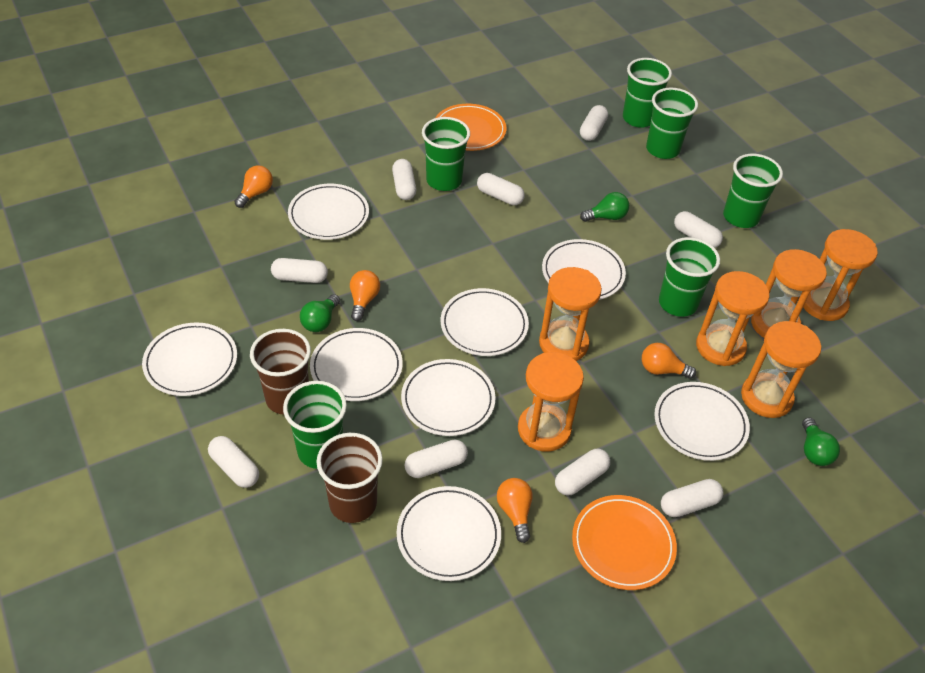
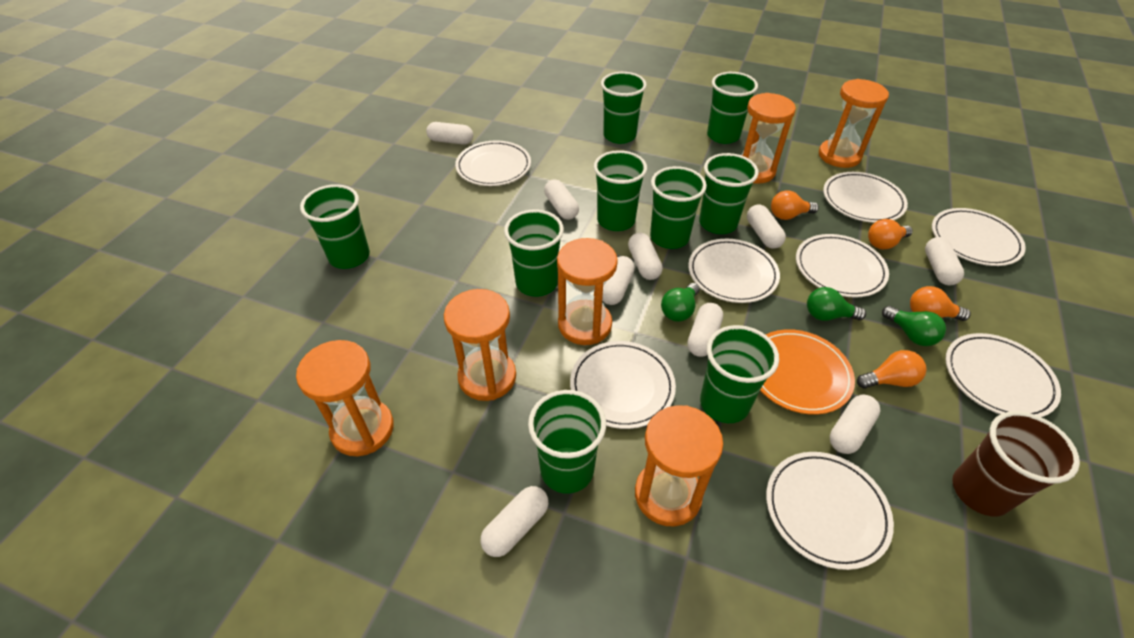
brown cup: [250,329,311,414] [316,433,383,523] = 2 -> [952,411,1080,517] = 1
green cup: [283,381,347,469] [422,117,470,191] [623,58,672,128] [646,88,698,159] [659,237,720,317] [723,154,783,228] = 6 -> [300,184,370,269] [504,210,564,297] [528,390,606,494] [594,150,647,231] [601,72,647,144] [650,166,707,249] [699,153,759,234] [700,325,779,423] [707,72,758,144] = 9
orange plate: [435,104,507,151] [572,495,677,590] = 2 -> [760,329,855,415] = 1

